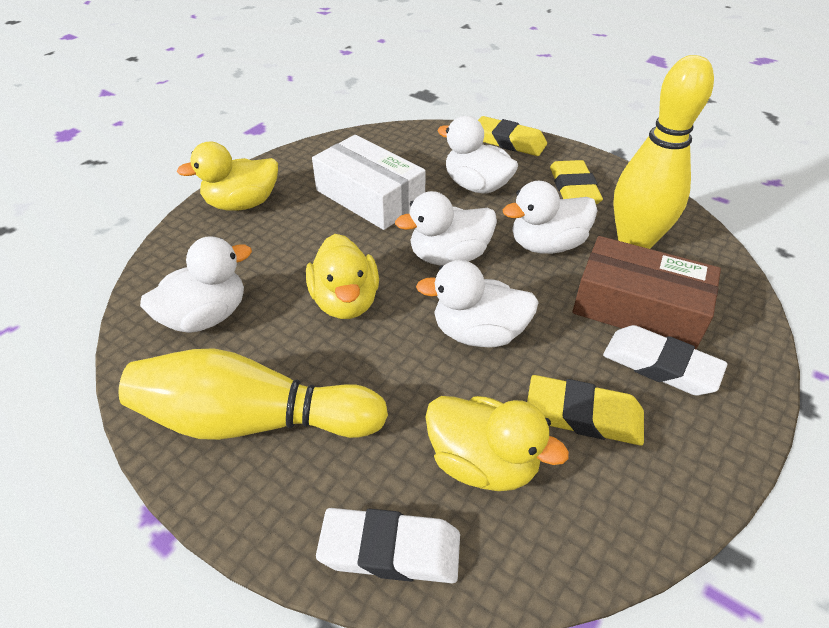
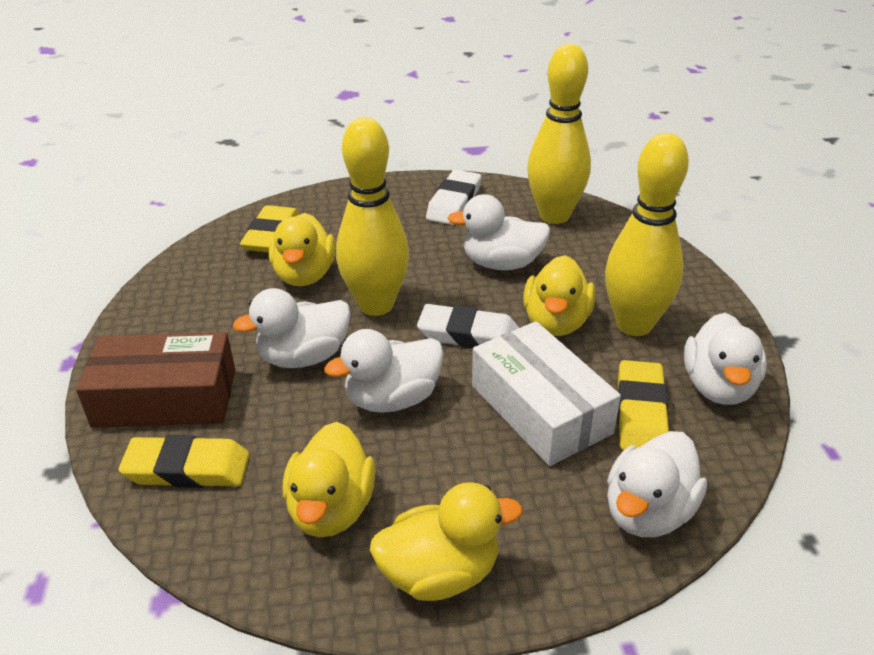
yellow bowling pin: [119,348,388,440] [613,55,714,249] = 2 -> [336,117,409,316] [527,44,591,224] [605,133,689,336] = 3
yellow duck: [177,141,278,211] [306,234,379,319] [425,396,569,491] = 3 -> [269,213,335,286] [283,422,376,537] [370,482,523,601] [523,255,595,336] = 4

